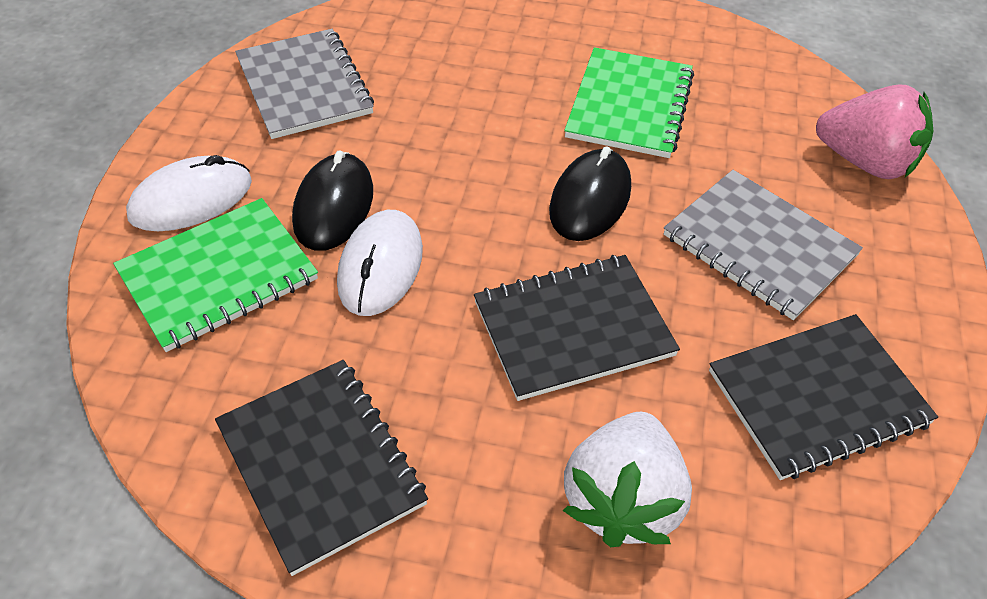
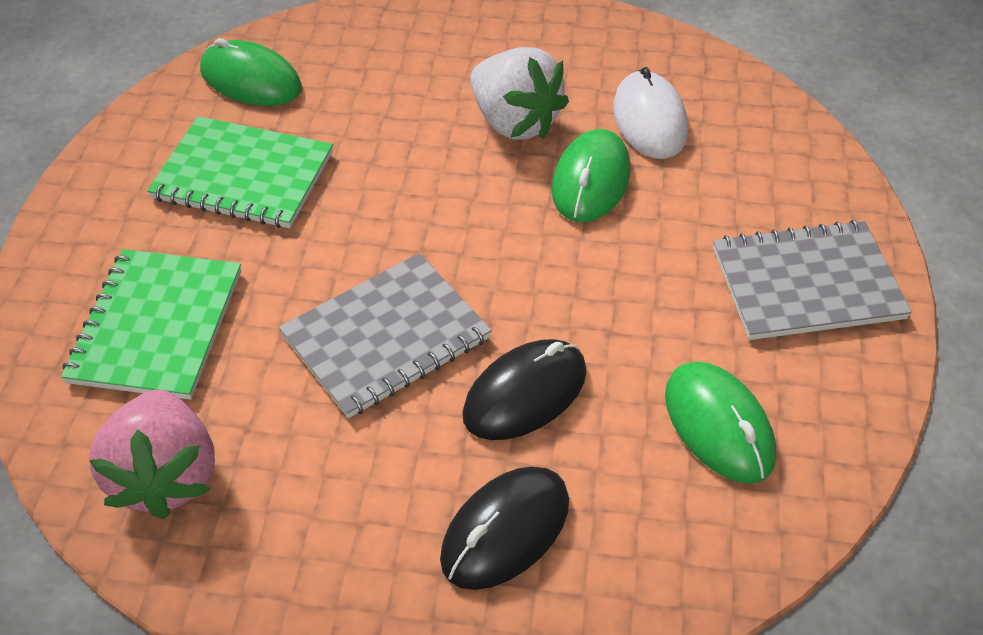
black notebook: [215,360,428,576] [474,255,680,401] [709,314,938,480] = 3 -> none = 0
green mouse: none = 0 -> [200,38,302,106] [552,129,630,222] [665,361,776,484] = 3
white mouse: [126,155,252,231] [337,210,423,316] = 2 -> [613,67,688,159] = 1

